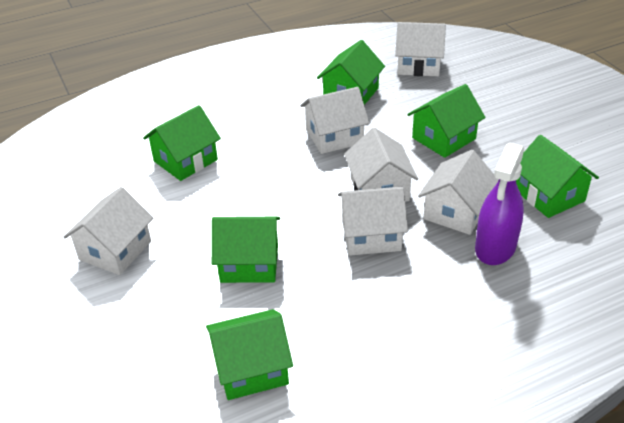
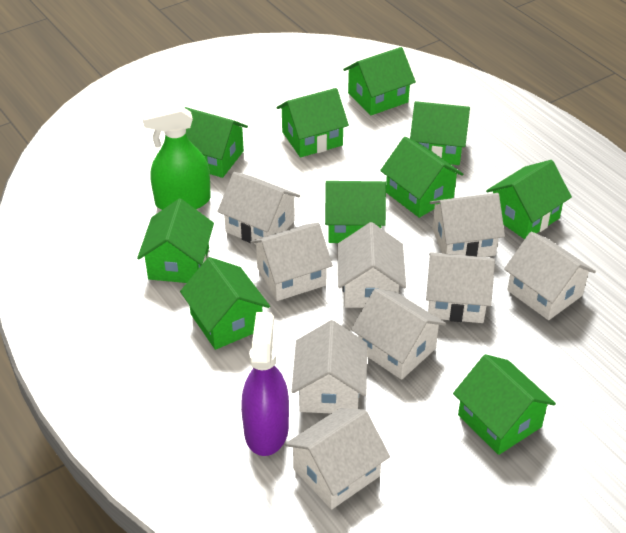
green house: [143,105,221,181] [206,309,293,400] [212,217,280,283] [317,40,385,105] [407,84,486,158] [516,135,599,218] = 6 -> [137,198,214,283] [180,257,270,350] [184,107,248,178] [277,88,349,157] [325,181,386,243] [343,47,416,115] [380,137,463,218] [410,101,470,165] [453,354,556,455] [486,160,572,239] = 10
green spray bottle: none = 0 -> [142,105,211,210] = 1
white house: [64,187,153,275] [300,87,369,154] [338,187,408,256] [344,128,418,202] [395,22,446,76] [418,150,499,235] = 6 -> [217,172,300,244] [250,223,333,301] [285,408,390,509] [291,320,368,413] [337,222,406,308] [351,288,446,380] [426,252,495,323] [430,193,505,257] [504,232,596,320] = 9

